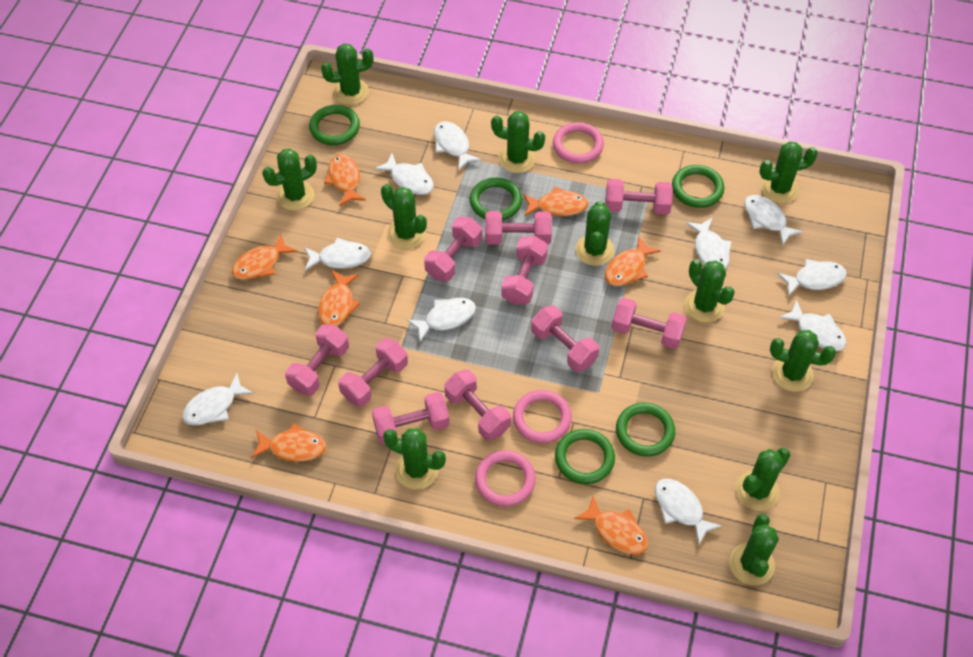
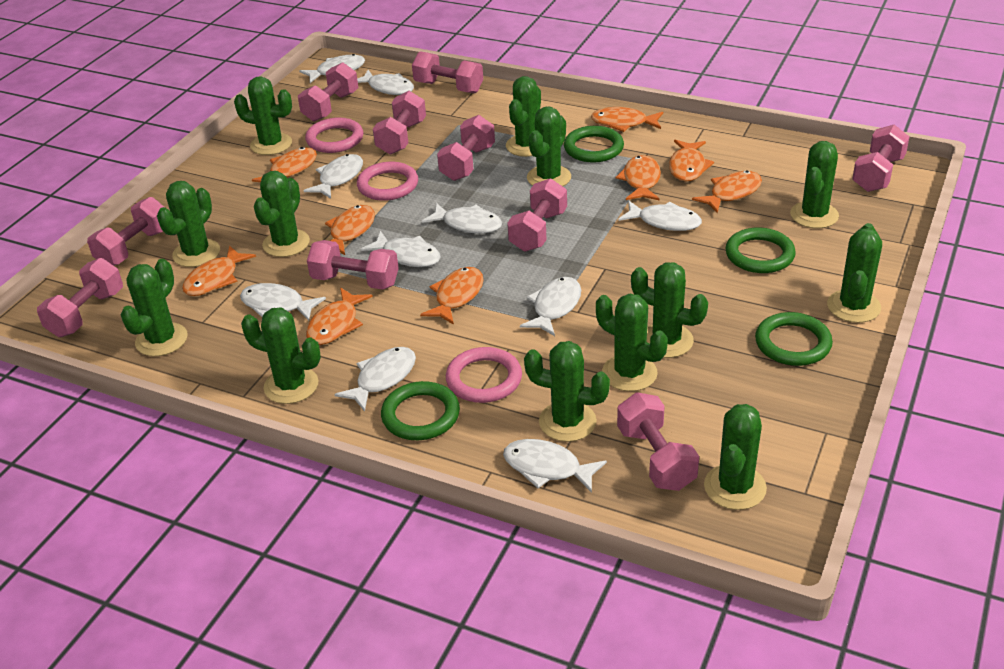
green cactus: [262,148,317,211] [321,43,374,105] [381,184,427,249] [383,428,446,489] [491,111,545,173] [575,201,614,266] [685,259,735,323] [729,514,779,586] [735,448,790,511] [759,141,818,203] [770,330,836,392] = 11 -> [121,259,188,356] [157,181,220,267] [234,76,292,155] [241,307,321,404] [254,171,310,257] [506,76,541,157] [524,341,610,442] [527,107,571,186] [596,294,668,391] [631,262,708,358] [704,404,767,510] [790,141,839,228] [827,223,882,323] = 13
green ring: [309,105,360,145] [470,178,522,220] [555,429,615,484] [616,403,675,457] [672,165,725,208] = 5 -> [381,381,460,440] [564,126,624,162] [725,228,796,273] [755,312,833,366] = 4
orange fish: [232,234,297,280] [251,423,326,462] [318,270,360,326] [324,154,366,206] [523,187,588,217] [574,496,648,555] [605,236,661,286] = 7 -> [182,245,256,296] [252,147,317,182] [306,288,373,345] [325,205,375,255] [420,267,484,325] [591,107,663,132] [616,155,661,200] [669,140,714,182] [692,170,762,213] = 9

